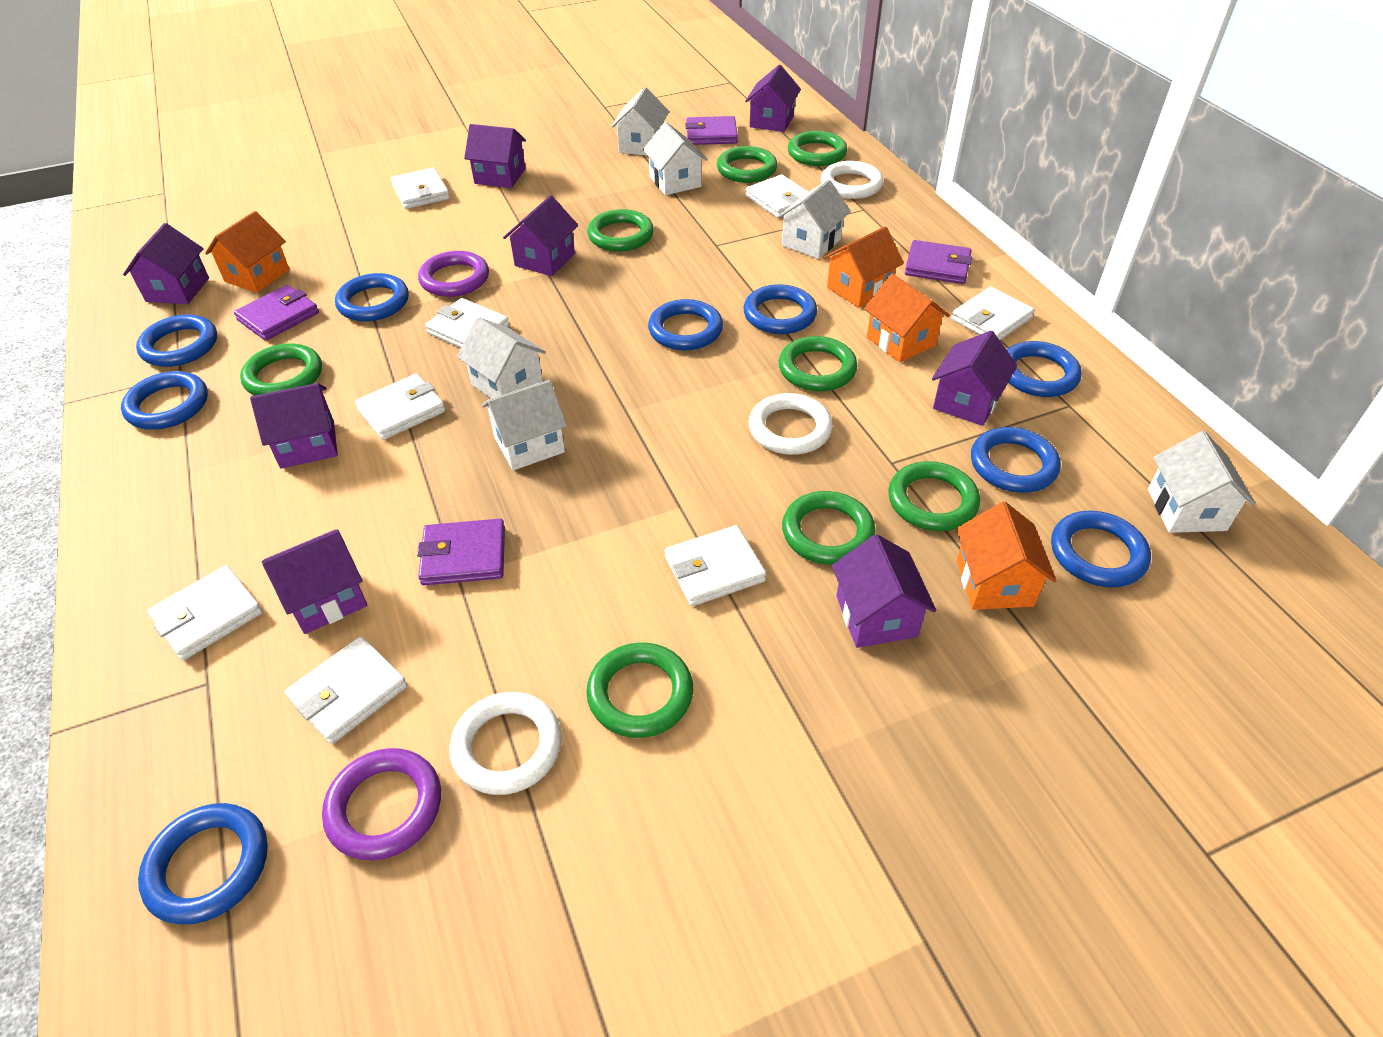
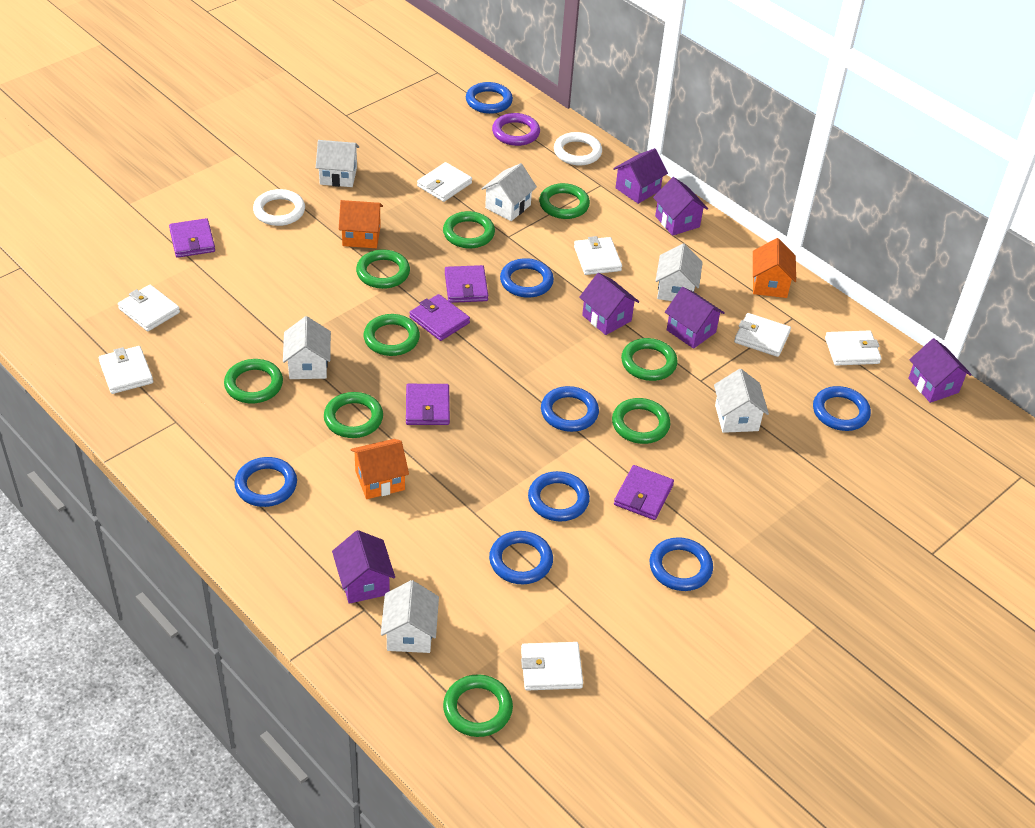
blue ring: [121,371,208,430] [136,314,217,367] [138,803,268,925] [335,273,409,322] [648,299,723,350] [743,284,817,334] [971,427,1061,493] [1007,341,1082,397] [1051,511,1151,587] = 9 -> [234,457,297,507] [466,82,513,114] [489,531,553,584] [500,258,554,298] [528,471,590,521] [541,386,599,432] [650,537,713,591] [813,386,871,431] = 8
green ring: [240,343,322,396] [586,642,693,738] [587,209,654,252] [717,146,777,183] [779,336,858,391] [782,491,876,565] [788,131,847,166] [888,461,980,531] = 8 -> [224,359,283,403] [324,392,383,438] [356,250,410,289] [364,314,420,356] [443,211,495,248] [443,674,513,737] [539,183,590,219] [612,398,671,444] [621,338,678,381] = 9
orange house: [205,211,290,293] [824,226,904,308] [864,273,950,362] [956,502,1057,610] = 4 -> [339,200,383,248] [350,439,409,499] [753,238,796,298] = 3
purple house: [123,223,209,304] [250,383,338,469] [262,529,367,634] [464,124,526,188] [503,195,578,276] [745,65,801,132] [832,534,936,648] [932,330,1017,426] = 8 -> [332,530,395,604] [579,273,639,335] [613,148,668,204] [653,177,708,236] [665,287,725,349] [908,338,972,403] = 6
purple ring: [322,748,441,860] [418,251,489,297] = 2 -> [492,113,540,146] = 1
purple wallet: [234,285,319,341] [417,519,505,585] [685,116,738,145] [905,240,972,284] = 4 -> [169,218,215,258] [406,384,450,425] [409,294,470,341] [445,265,488,303] [614,465,674,520] = 5
white ring: [449,692,562,795] [749,393,833,455] [821,161,883,199] = 3 -> [253,189,305,226] [554,132,602,166] = 2
white wallet: [147,565,263,660] [285,637,407,744] [355,374,446,440] [391,167,450,209] [425,298,509,348] [665,525,766,606] [746,175,808,218] [951,287,1035,340] = 8 -> [99,346,153,394] [118,285,180,331] [417,162,472,202] [521,642,583,691] [574,236,622,275] [734,313,791,357] [825,330,881,366] = 7

